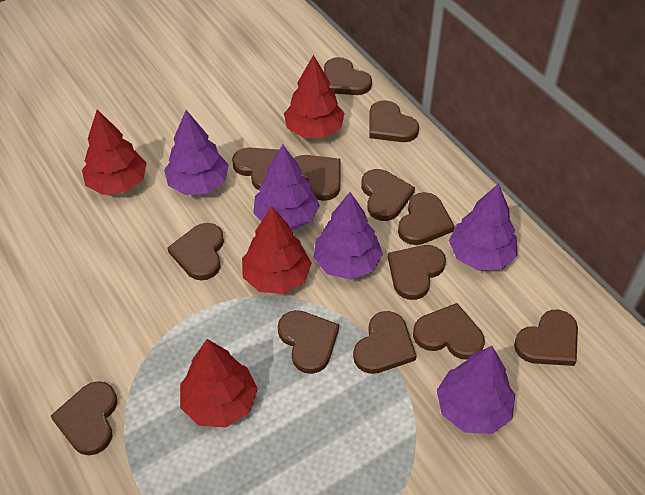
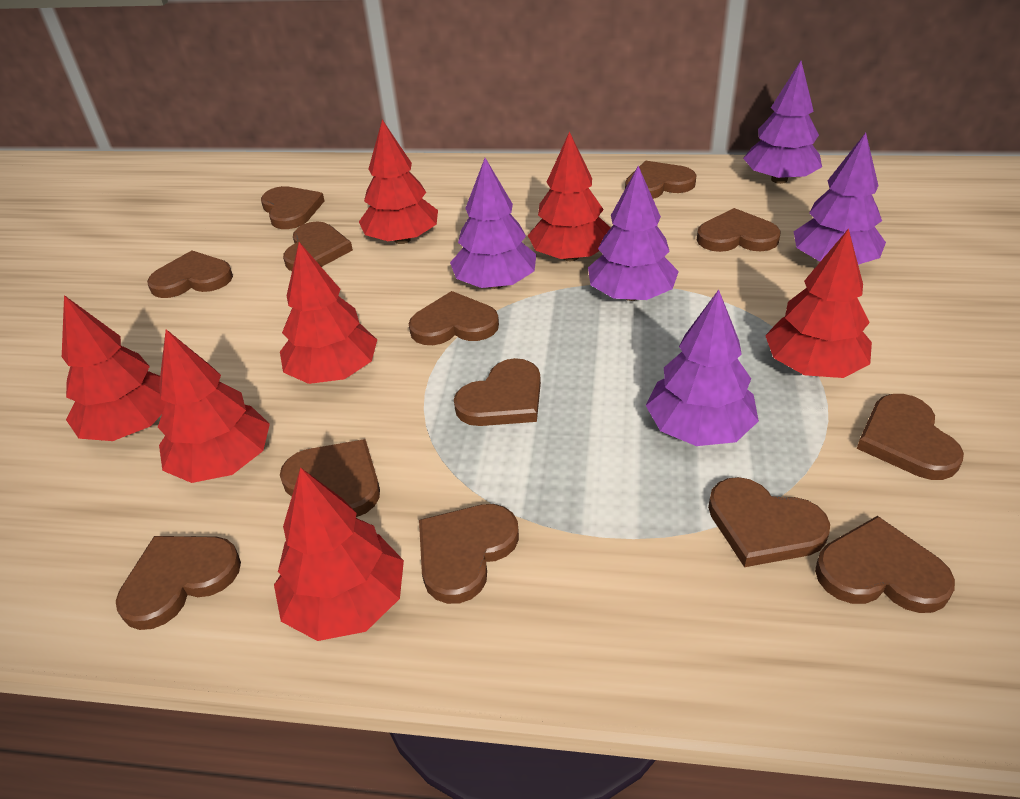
red tree: [82,110,147,195] [180,339,258,428] [242,207,312,294] [284,55,345,138] = 4 -> [62,295,166,441] [158,329,270,483] [274,467,404,641] [280,242,377,384] [359,120,438,244] [528,131,610,261] [765,228,872,378] = 7

